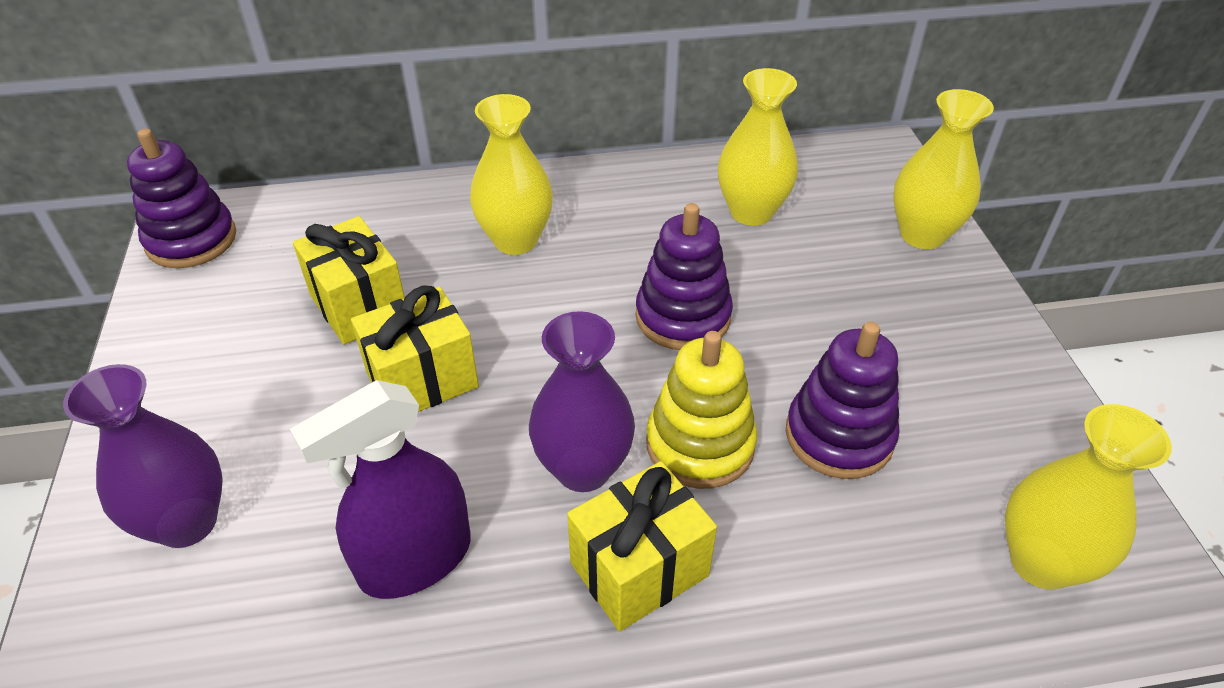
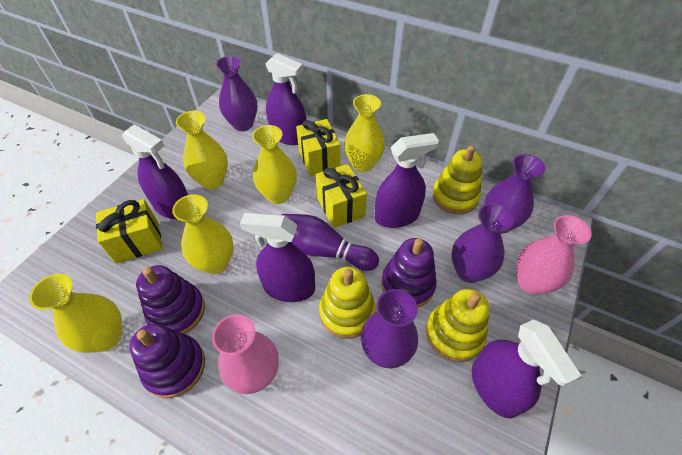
pink vase: none = 0 -> [212,314,279,394] [516,215,592,295] = 2
purple bowling pin: none = 0 -> [281,214,379,271] = 1
purple spray bottle: [290,380,471,599] = 1 -> [122,124,188,219] [240,213,315,302] [265,53,306,145] [375,133,439,228] [472,319,582,418] = 5
purple vase: [63,364,223,548] [529,311,635,492] = 2 -> [215,56,257,131] [361,289,418,368] [451,203,514,283] [484,154,545,234] = 4
yellow stacking toy: [646,331,757,489] = 1 -> [319,267,376,339] [426,289,489,362] [432,145,482,214] = 3
yellow vase: [470,94,553,255] [718,68,798,226] [893,89,994,249] [1005,404,1172,590] = 4 -> [29,274,122,353] [172,194,234,274] [176,111,228,189] [252,125,297,204] [344,94,385,172] = 5

